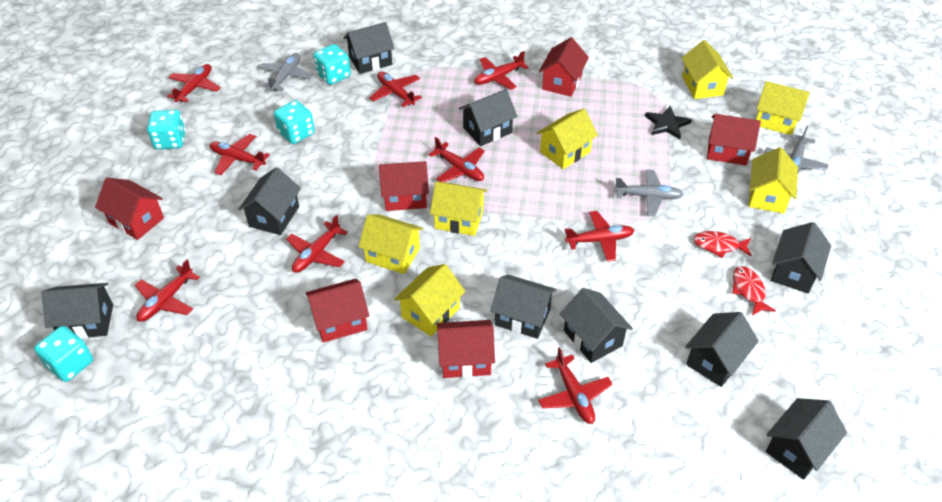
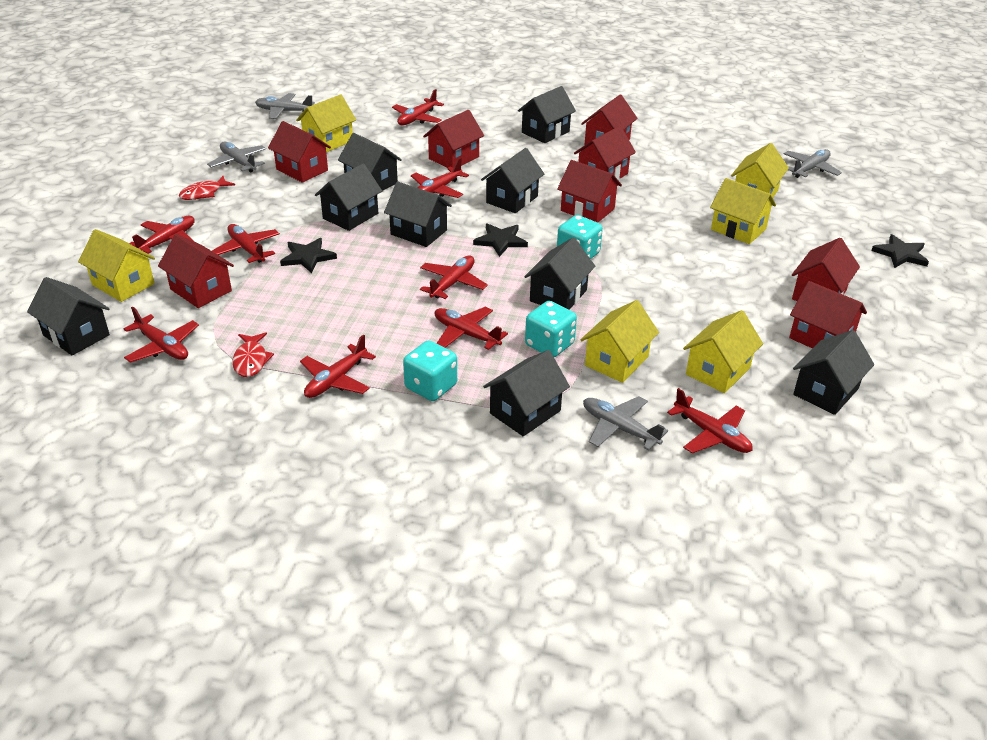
black star: [645,106,692,139] = 1 -> [280,238,337,273] [473,223,528,257] [871,234,929,268] = 3
grey plane: [259,53,313,91] [614,169,683,216] [765,126,829,173] = 3 -> [207,142,266,173] [255,93,315,119] [583,396,668,451] [784,149,842,178] = 4
red house: [95,178,164,240] [306,279,369,343] [379,161,429,211] [437,320,495,378] [539,37,589,97] [707,114,761,165] = 6 -> [158,234,234,308] [268,121,331,183] [423,110,484,168] [557,160,622,223] [574,126,636,180] [581,95,637,145] [789,281,867,348] [792,238,860,301] = 8
turquoise dice: [34,326,93,382] [147,110,186,149] [274,100,315,144] [313,44,351,85] = 4 -> [403,340,457,401] [525,301,577,357] [557,215,603,259] = 3
yellow house: [358,214,423,274] [394,264,466,337] [430,182,487,236] [537,108,598,169] [681,40,733,99] [749,147,798,214] [756,81,810,135] = 7 -> [78,229,155,302] [296,94,356,152] [580,300,659,383] [683,310,763,393] [710,178,776,244] [731,143,789,198] = 6

